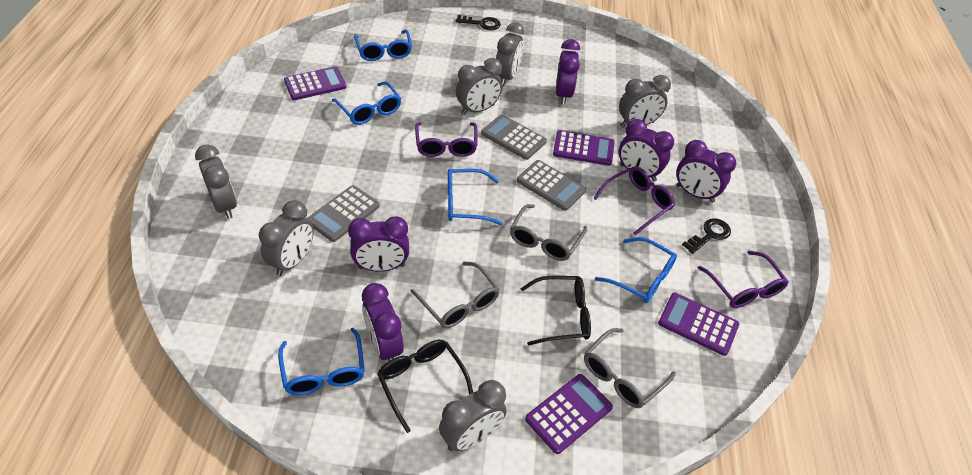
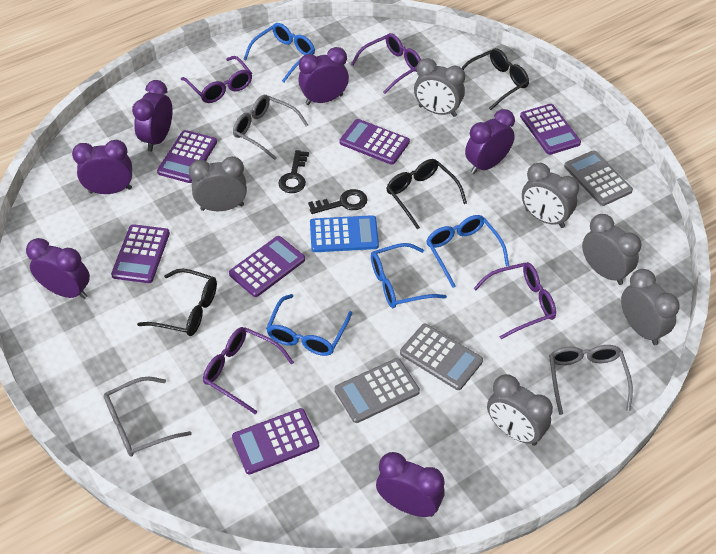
black glasses: [377,340,473,433] [520,276,591,346] = 2 -> [137,269,217,336] [386,159,467,229] [462,48,529,110] = 3
blue calculator: none = 0 -> [310,215,379,252] = 1
blue glasses: [278,328,365,395] [332,81,401,125] [354,30,412,61] [448,169,503,225] [595,237,677,303] = 5 -> [243,23,315,82] [266,294,352,356] [371,243,447,308] [426,215,509,288] = 4
purple calculator: [284,66,347,100] [525,374,613,454] [553,130,615,166] [658,293,739,356] = 4 -> [111,224,170,283] [157,130,217,183] [229,236,305,297] [232,408,319,474] [339,119,410,165] [520,104,581,155] = 6
purple clock: [348,216,409,272] [362,283,404,361] [556,39,580,105] [619,119,674,182] [676,140,736,203] = 5 -> [26,238,90,299] [72,140,132,194] [132,80,173,152] [298,47,349,105] [376,452,445,517] [465,109,515,174] = 6
purple glasses: [415,123,478,157] [593,166,675,235] [698,251,789,308] = 3 -> [181,56,252,103] [203,327,294,414] [351,33,421,94] [473,262,556,339] = 4

